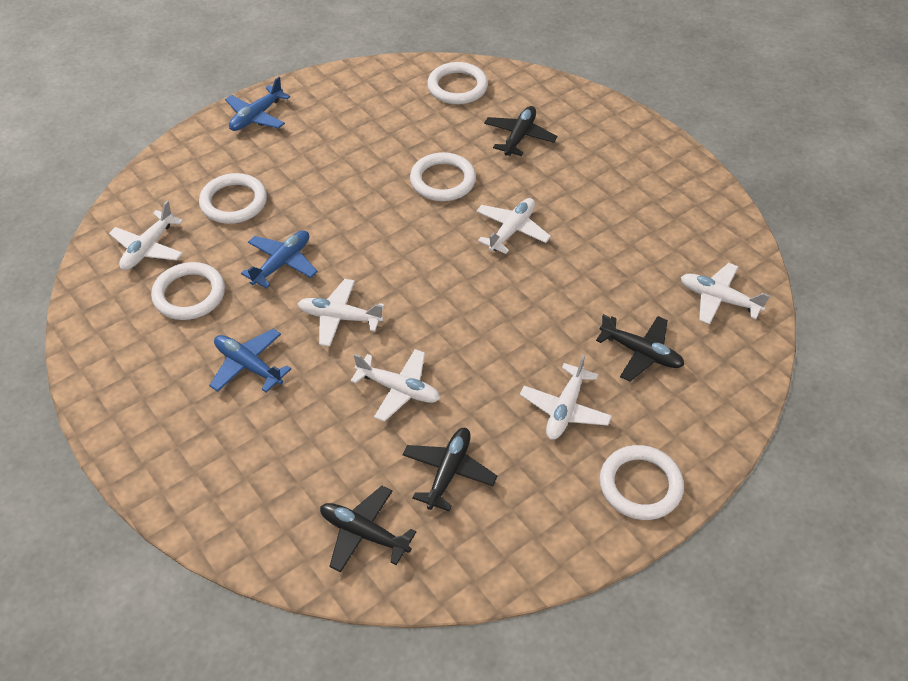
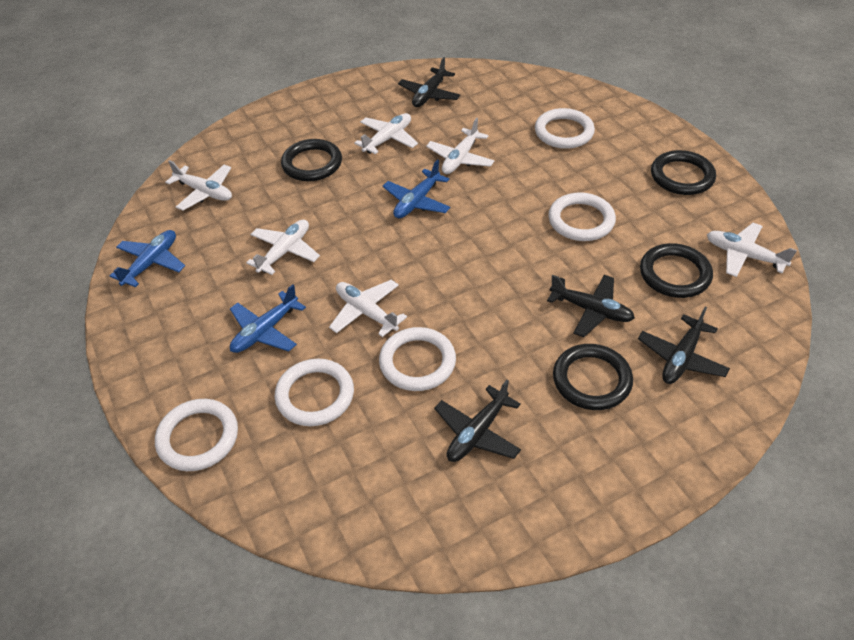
black ring: none = 0 -> [281,139,342,181] [553,344,633,410] [640,243,713,298] [651,150,716,195] = 4

